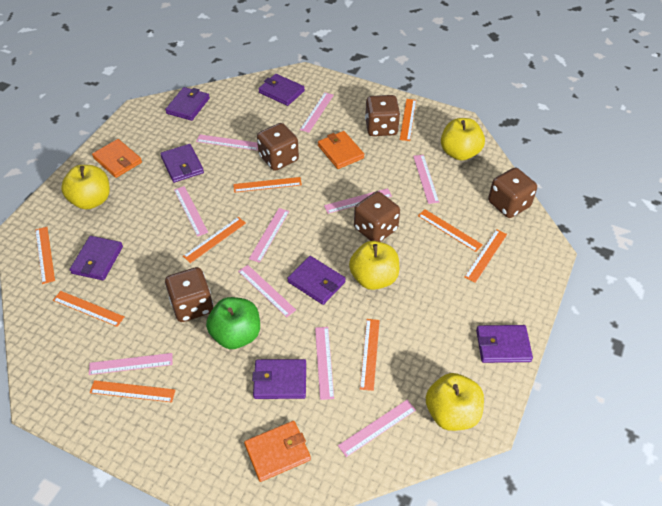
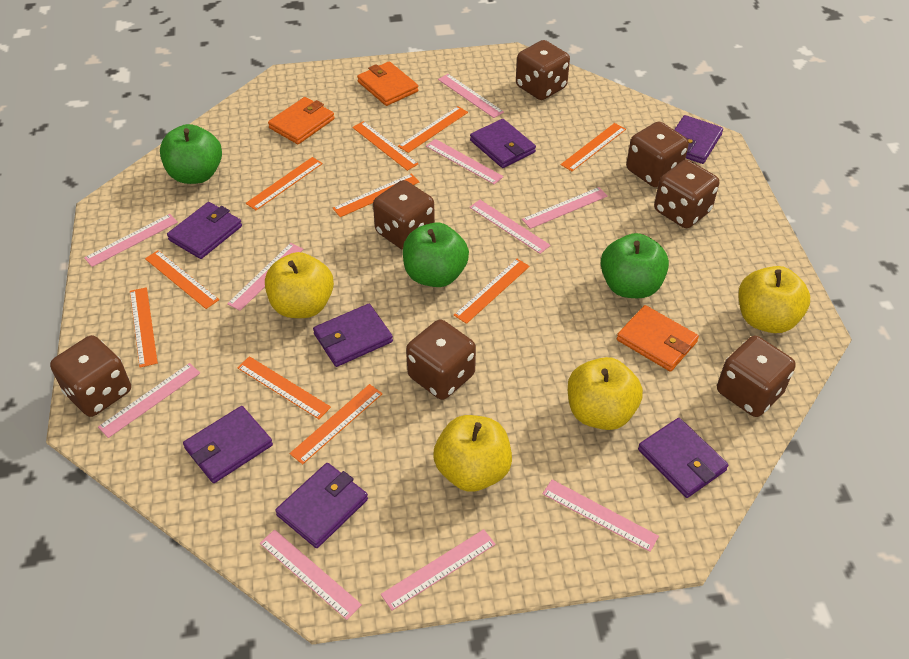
brown dice: [165,267,213,322] [257,123,299,171] [354,191,400,242] [365,95,400,136] [488,168,537,218] = 5 -> [50,335,131,417] [373,180,435,250] [406,320,476,400] [516,40,570,100] [626,121,689,187] [654,160,719,228] [717,336,796,417] = 7
green apple: [206,297,260,349] = 1 -> [160,124,222,184] [403,223,469,287] [601,233,669,298] = 3
orange ruler: [35,227,55,284] [53,291,124,327] [90,380,175,402] [183,217,246,263] [233,177,302,193] [360,319,380,391] [400,99,416,141] [418,209,483,252] [464,229,507,283] = 9 -> [130,287,158,367] [145,250,219,309] [237,356,331,419] [246,157,323,210] [290,384,383,464] [333,173,419,217] [352,121,418,171] [398,106,468,153] [454,259,530,324] [561,123,626,171] = 10

